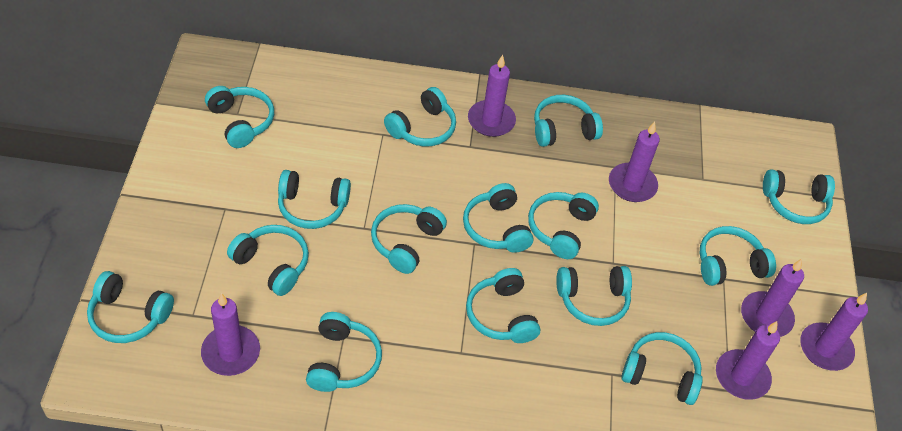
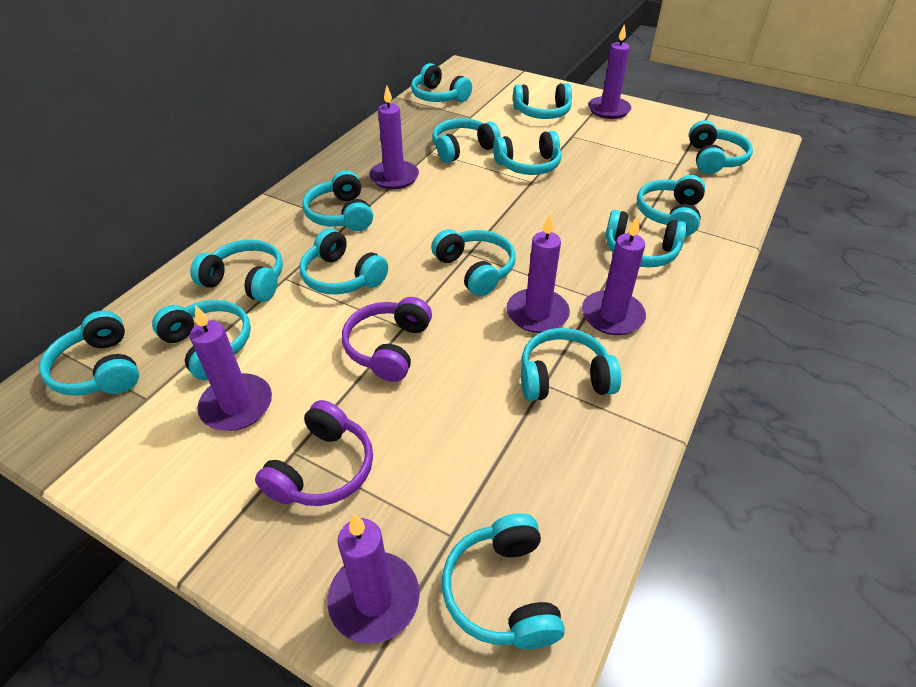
purple headphones: none = 0 -> [255,400,373,506] [342,297,432,382] = 2

